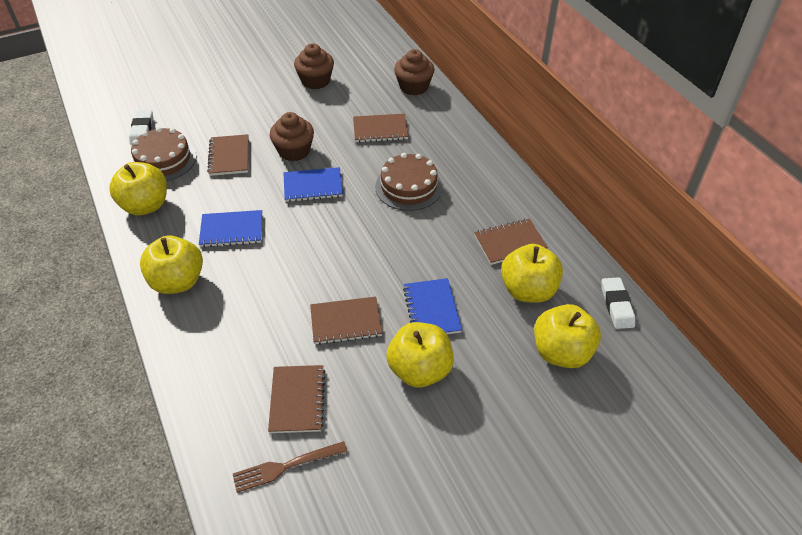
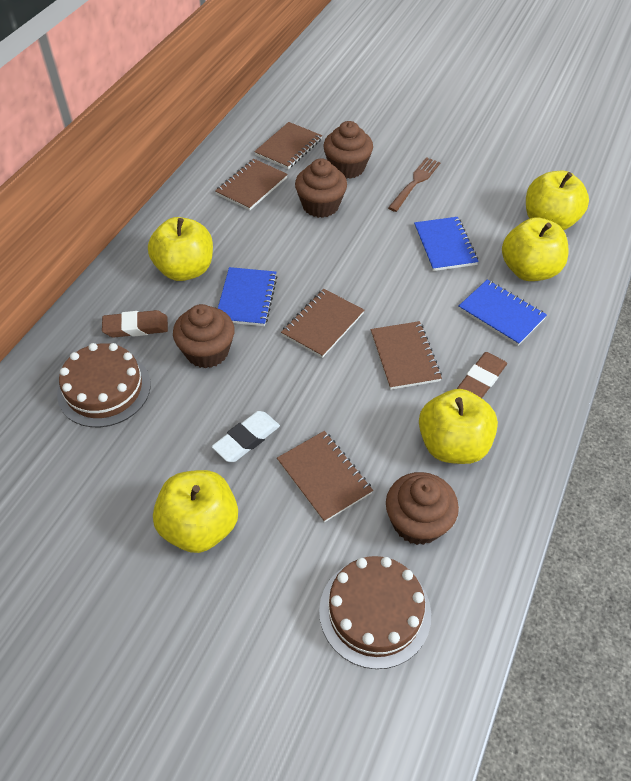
brown cupcake: [270,112,314,161] [294,43,334,89] [394,49,434,96] = 3 -> [173,304,235,368] [295,158,347,218] [323,121,373,179] [386,472,459,545] = 4
brown eraser: none = 0 -> [102,310,168,338] [457,352,507,398] = 2
white eraser: [129,110,153,145] [602,277,635,329] = 2 -> [212,411,280,462] = 1

